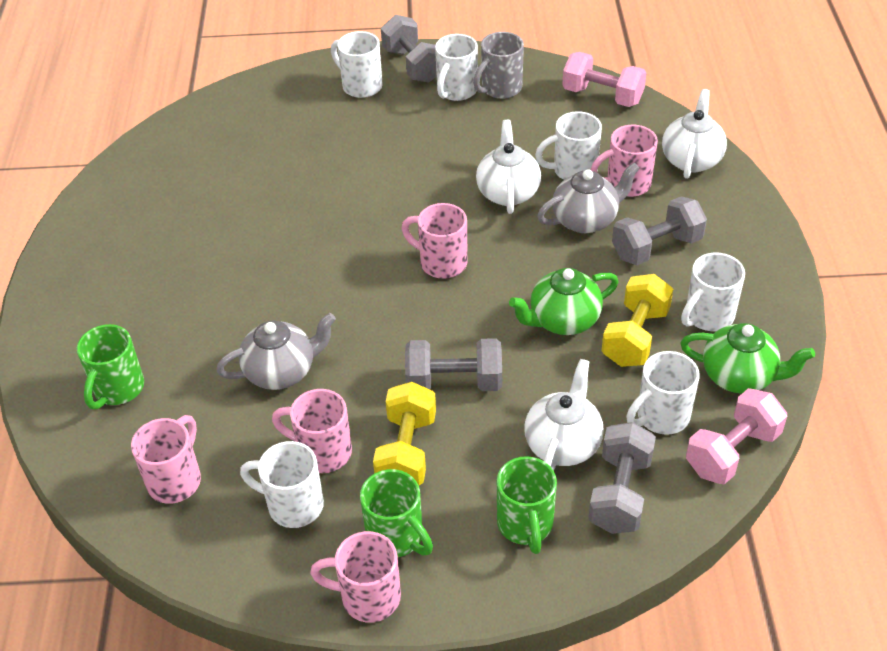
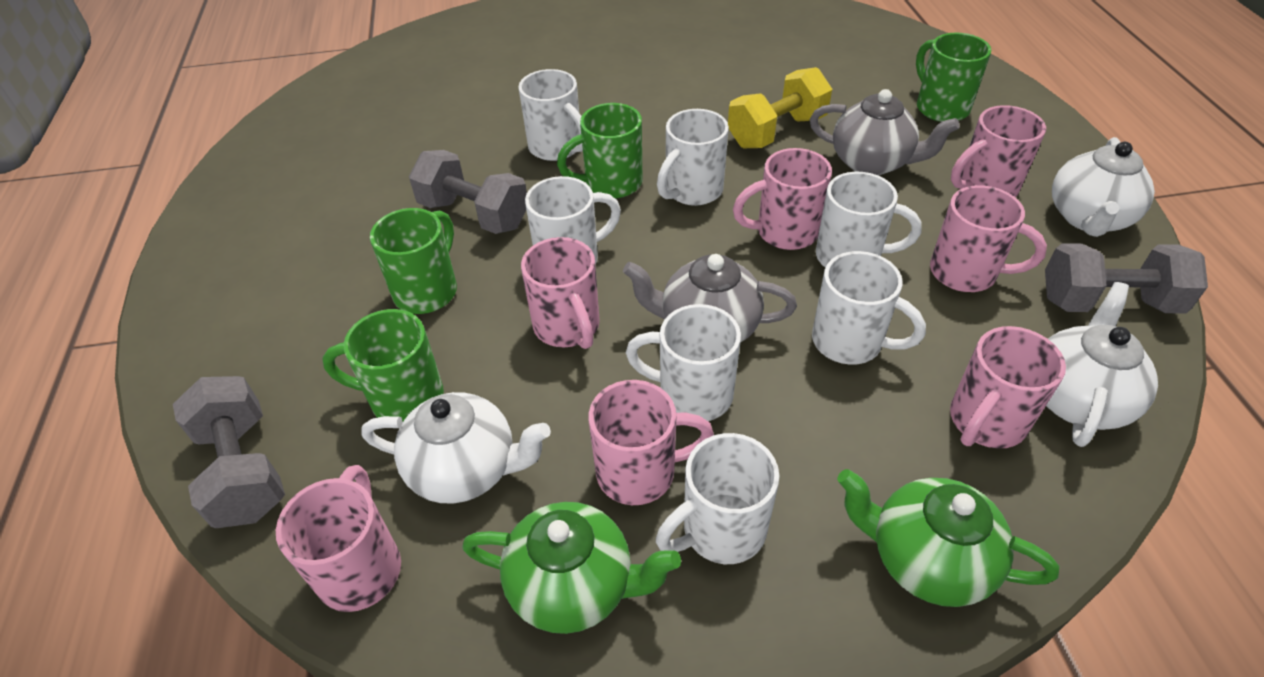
green mug: [77,324,144,409] [360,469,433,557] [497,456,557,554] = 3 -> [322,309,444,423] [370,208,457,314] [557,103,642,198] [916,33,991,122] = 4
grey dumbbell: [381,15,437,83] [405,338,502,391] [588,422,656,534] [612,196,707,265] = 4 -> [173,376,285,528] [409,150,527,234] [1045,243,1208,314] = 3
grey mug: [473,32,524,99] = 1 -> none = 0
pink dumbbell: [562,52,646,107] [686,388,787,484] = 2 -> none = 0
pink mug: [131,415,201,504] [272,389,352,473] [310,531,401,623] [401,203,468,279] [591,125,658,197] = 5 -> [276,465,401,612] [521,237,600,349] [589,380,714,505] [733,148,832,250] [930,185,1047,292] [950,326,1066,449] [951,105,1046,198] = 7
white mug: [240,441,324,528] [331,31,383,98] [435,34,478,101] [535,111,602,180] [626,351,700,435] [681,253,745,331] = 6 -> [518,69,583,161] [525,176,621,264] [626,304,741,421] [656,433,780,564] [657,109,729,206] [812,251,926,365] [816,172,922,268] = 7
yellow dumbbell: [373,382,436,485] [602,274,673,367] = 2 -> [728,67,832,148] = 1

